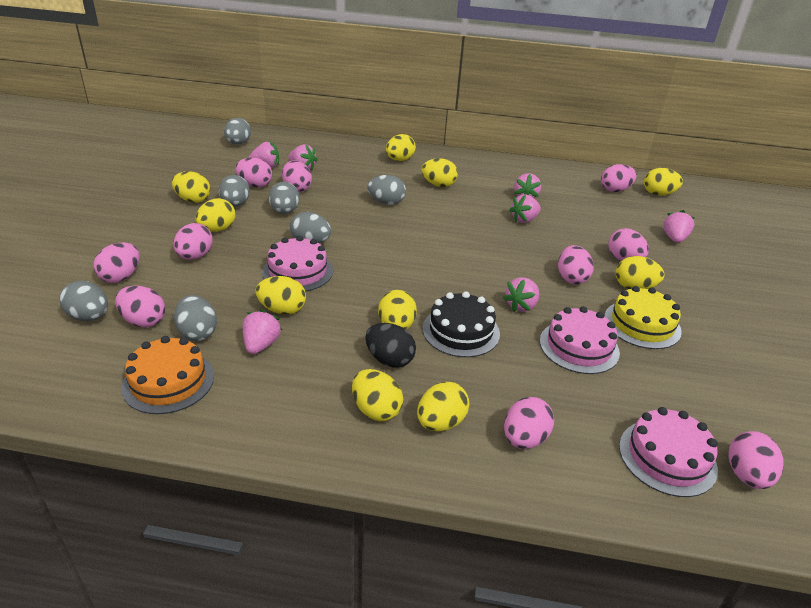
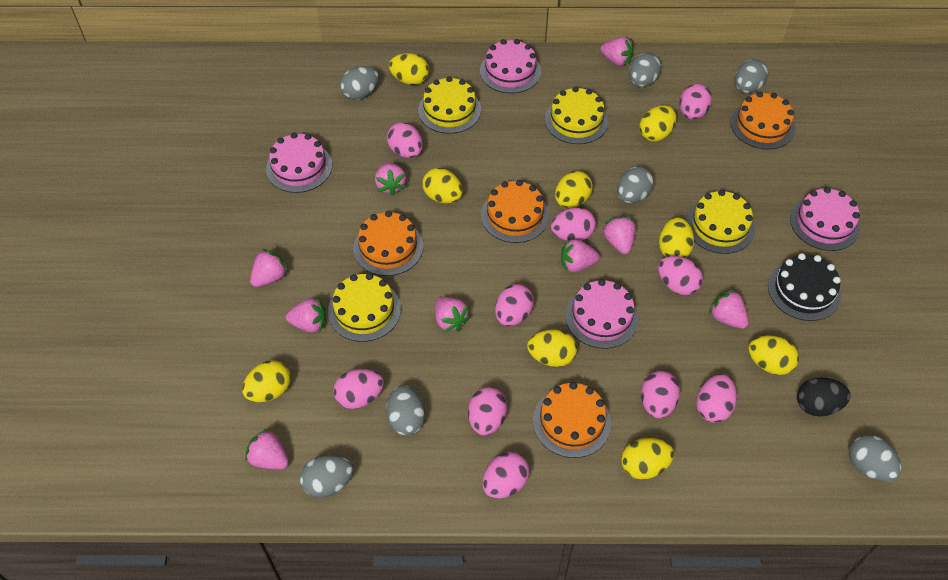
orange cake: [121,336,214,414] = 1 -> [354,211,423,276] [481,180,549,243] [533,382,611,458] [730,92,795,150] = 4
pink cake: [262,236,333,292] [540,306,620,374] [619,407,718,497] = 3 -> [266,132,332,193] [480,39,541,94] [565,279,639,349] [790,187,860,251] = 4
pink strawberry: [243,309,282,354] [249,141,279,168] [288,144,318,170] [503,277,539,312] [509,194,541,223] [514,173,541,198] [663,210,694,243] = 7 -> [245,429,289,470] [250,249,289,287] [286,297,326,333] [375,162,406,196] [435,297,470,332] [561,238,600,273] [600,37,634,66] [602,216,636,254] [709,289,749,329] = 9
yellow cake: [604,286,682,349] = 1 -> [328,273,401,342] [418,76,481,134] [545,86,608,144] [686,190,755,254] = 4
yellow egg: [172,171,211,203] [196,198,235,232] [255,276,306,315] [352,369,403,421] [378,290,417,330] [386,134,416,161] [417,382,469,431] [421,158,458,187] [616,256,664,289] [644,168,683,195] = 10 -> [242,360,291,402] [389,53,429,85] [422,168,463,203] [527,329,577,367] [555,171,593,208] [621,438,674,480] [639,105,677,142] [659,217,694,258] [748,335,799,375] = 9

